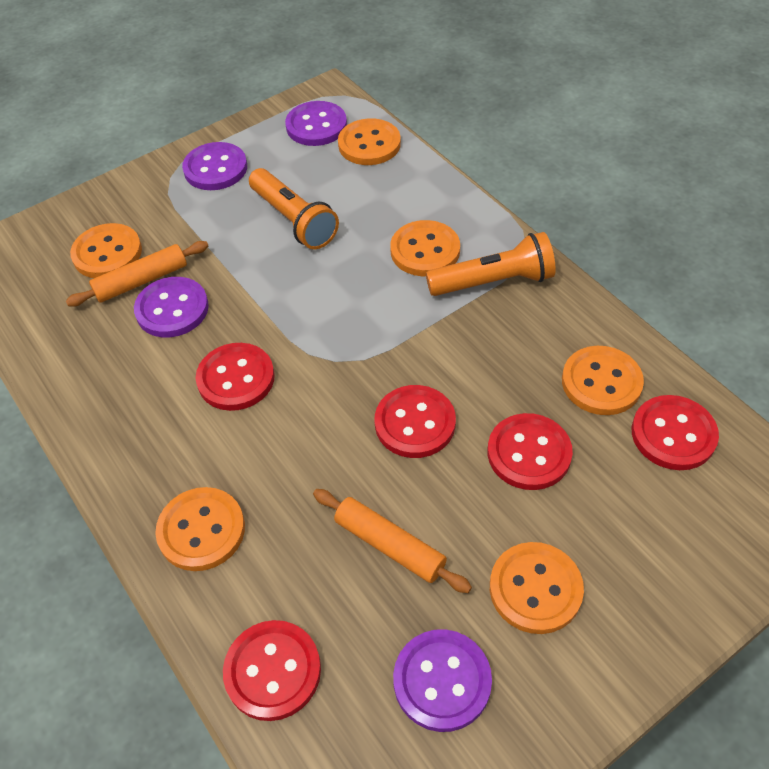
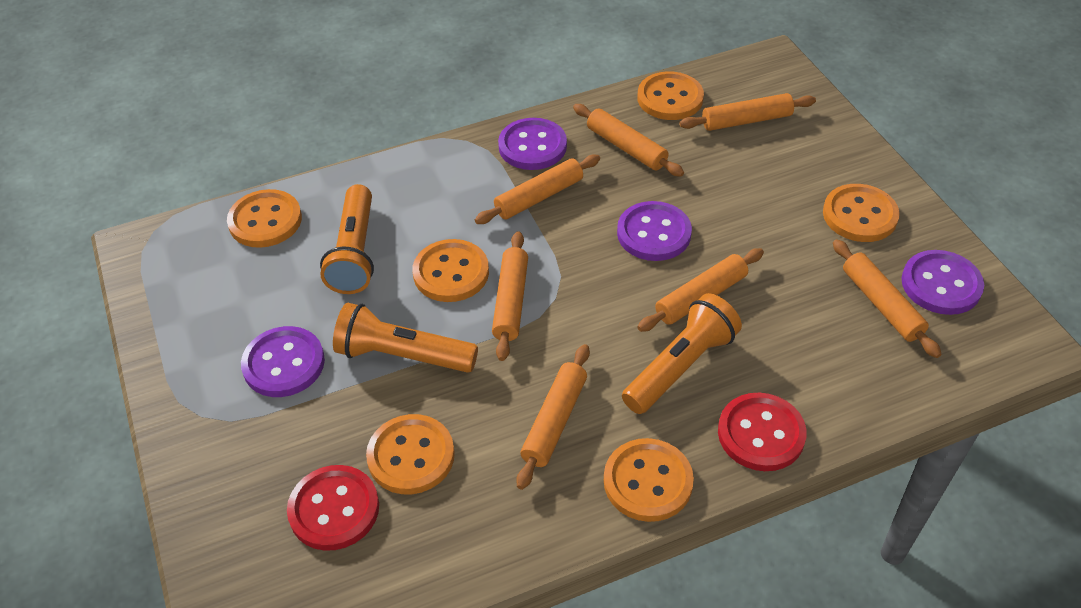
orange flashlight: [249,168,339,249] [426,232,556,296] = 2 -> [320,184,374,294] [333,303,478,373] [622,293,742,414] = 3
orange rolling pin: [66,241,208,307] [313,489,472,593] = 2 -> [475,155,600,224] [492,231,528,361] [516,344,590,490] [573,104,684,177] [637,248,764,332] [679,93,816,131] [833,239,942,358] = 7
red button: [196,343,275,411] [223,620,321,721] [375,385,456,458] [488,413,573,490] [632,395,719,470] = 5 -> [287,465,379,551] [718,393,807,471] = 2

